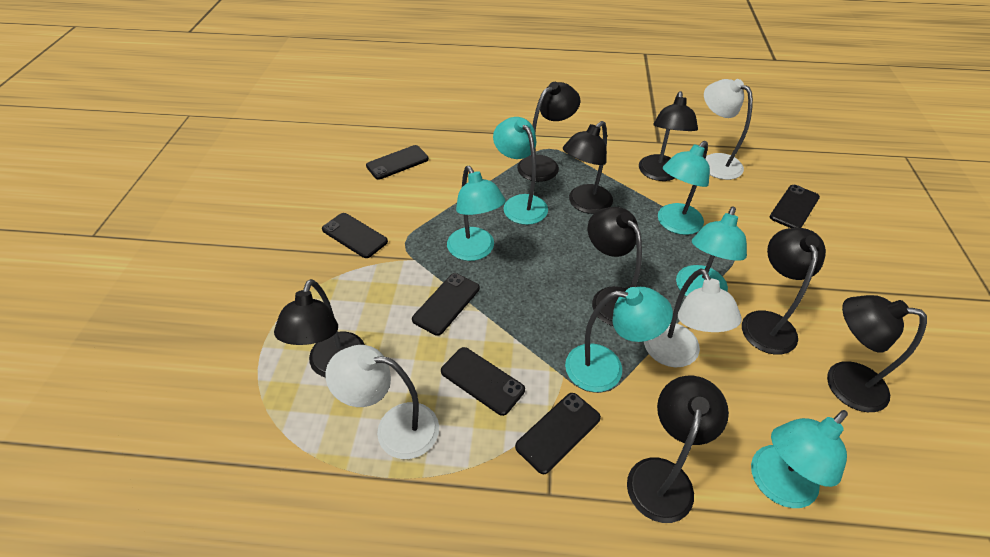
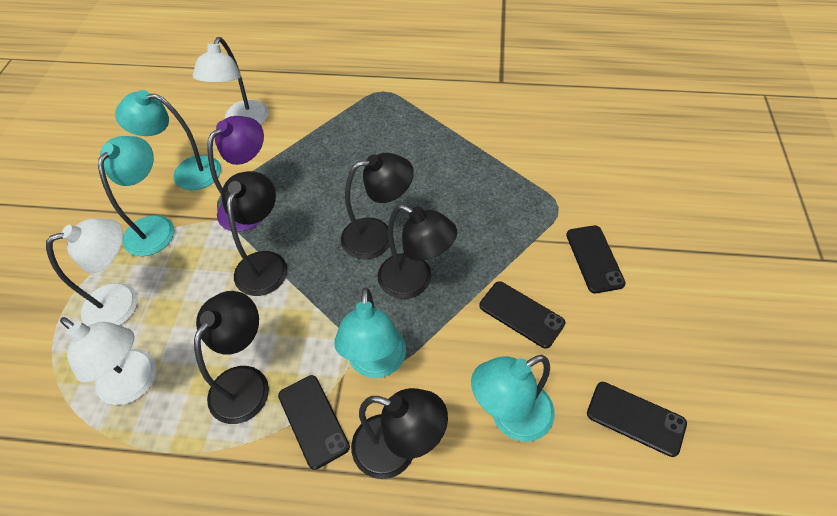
black lamp: [274,279,365,377] [517,82,580,182] [563,121,613,214] [588,207,642,326] [627,376,729,523] [639,91,698,181] [742,228,826,355] [827,295,927,412] = 8 -> [194,291,269,424] [221,171,287,296] [341,153,414,259] [351,388,448,479] [377,204,457,299] = 5
black phone: [322,213,388,258] [366,145,429,180] [412,273,480,336] [441,347,525,416] [515,393,601,474] [770,185,820,228] = 6 -> [278,375,350,470] [479,281,565,349] [566,225,626,293] [587,382,687,457] = 4
purple lamp: none = 0 -> [207,116,264,232] = 1
turquoise lamp: [447,166,506,261] [493,117,548,225] [565,287,673,392] [658,141,710,235] [676,207,747,297] [751,410,848,508] = 6 -> [98,136,174,256] [115,90,221,190] [334,287,406,378] [471,355,555,442] = 4

